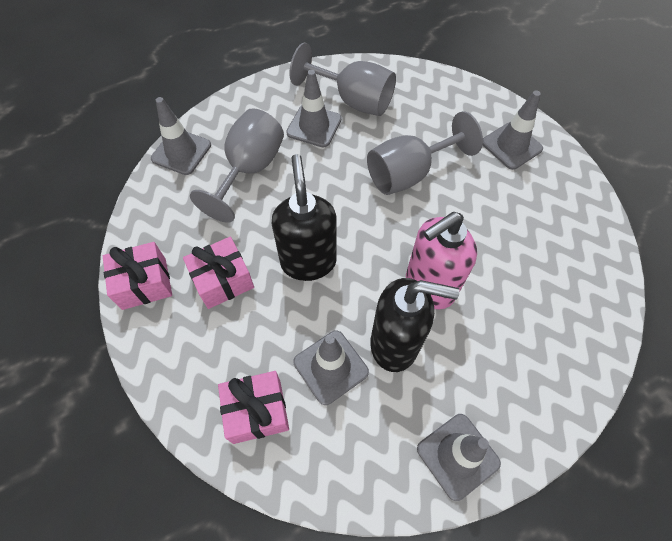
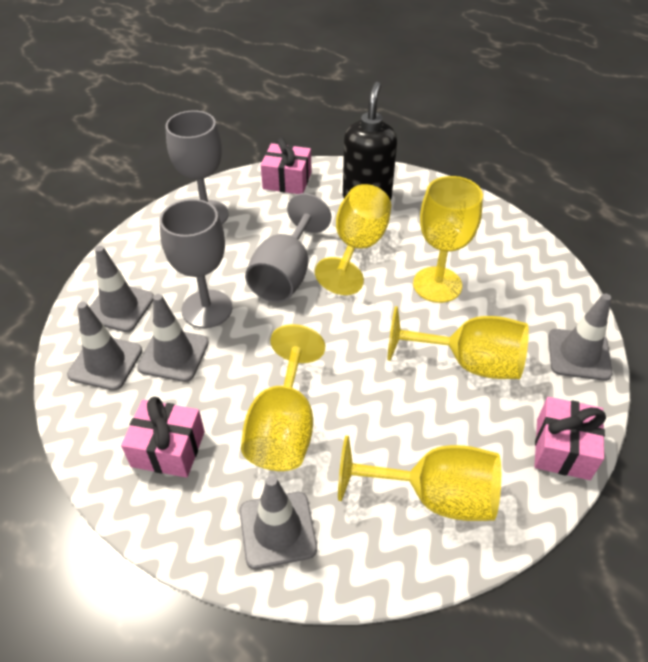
black soap dispenser: [272,154,337,281] [370,278,460,372] = 2 -> [343,82,397,201] = 1
pink soap dispenser: [406,212,477,309] = 1 -> none = 0
yellow goblet: none = 0 -> [241,324,325,471] [315,184,391,295] [338,436,501,521] [388,306,529,379] [413,176,483,303] = 5

